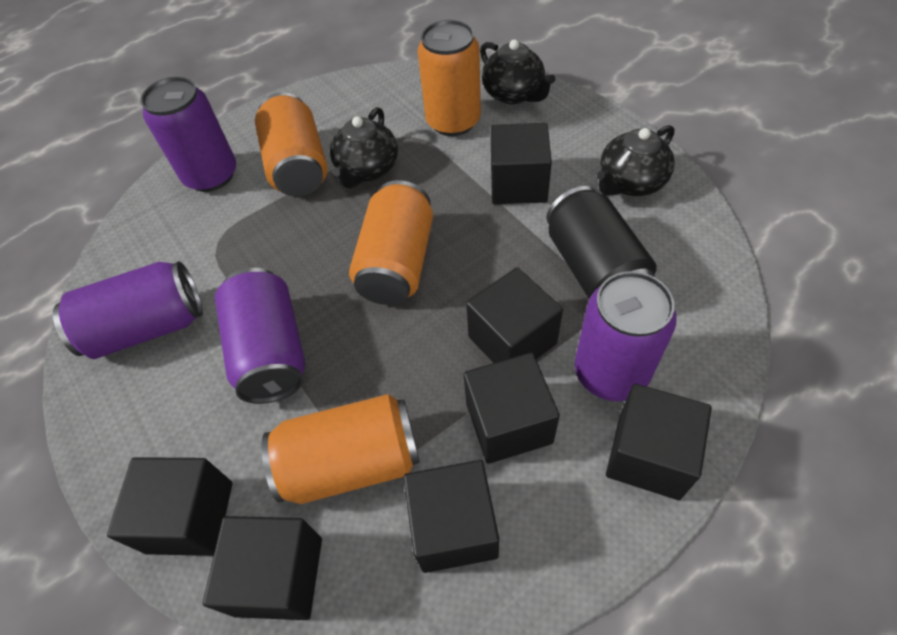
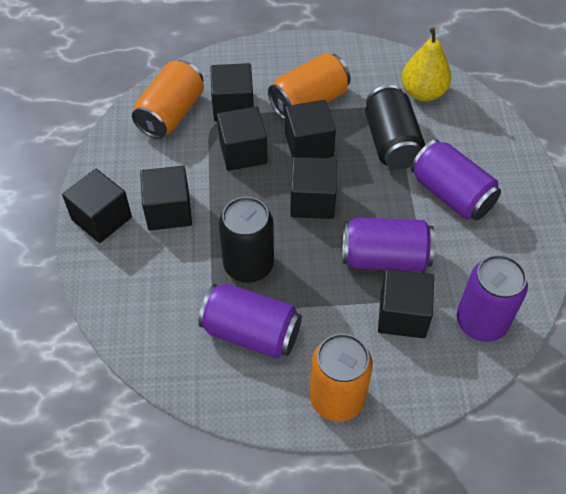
black can: [546,186,657,299] = 1 -> [219,197,274,283] [365,85,425,169] = 2
black teapot: [330,107,398,188] [480,40,555,104] [597,125,675,196] = 3 -> none = 0
orange can: [255,92,328,196] [262,394,420,504] [349,180,433,305] [418,20,481,136] = 4 -> [132,60,204,139] [268,53,350,120] [310,333,373,422] = 3
yellow pear: none = 0 -> [402,27,451,101] = 1

